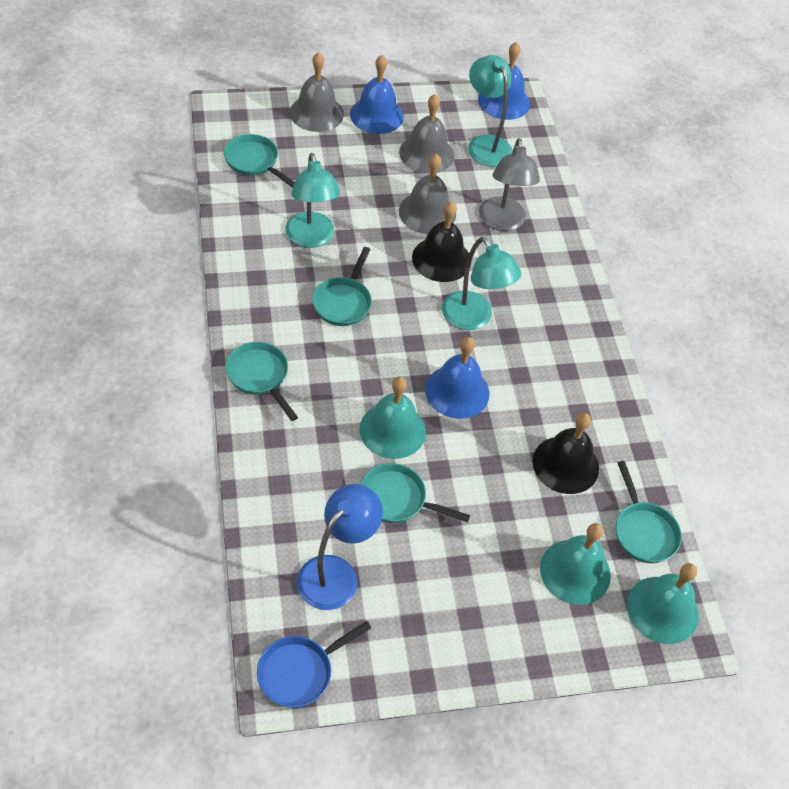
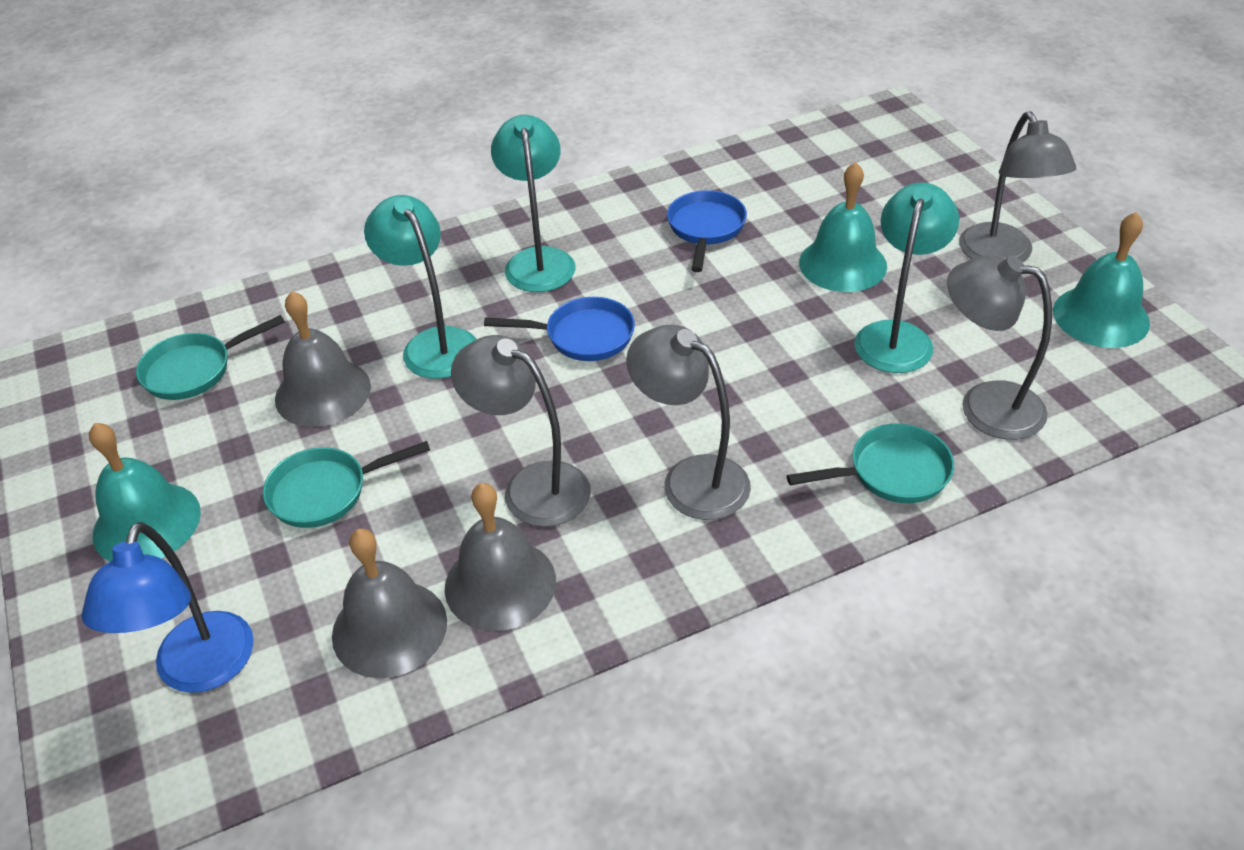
black bell: [412,201,471,282] [533,413,599,494] = 2 -> none = 0
blue bell: [350,55,404,134] [425,337,489,419] [478,42,530,120] = 3 -> none = 0
blue pan: [257,621,371,708] = 1 -> [484,297,635,361] [667,190,747,272] = 2
grey lamp: [479,138,540,231] = 1 -> [451,335,591,527] [626,325,751,520] [947,255,1052,440] [959,111,1076,262] = 4
turquoise pan: [224,134,295,188] [225,342,298,421] [312,247,372,326] [361,463,470,523] [616,461,682,563] = 5 -> [136,315,285,400] [263,441,430,528] [787,424,954,503] = 3

